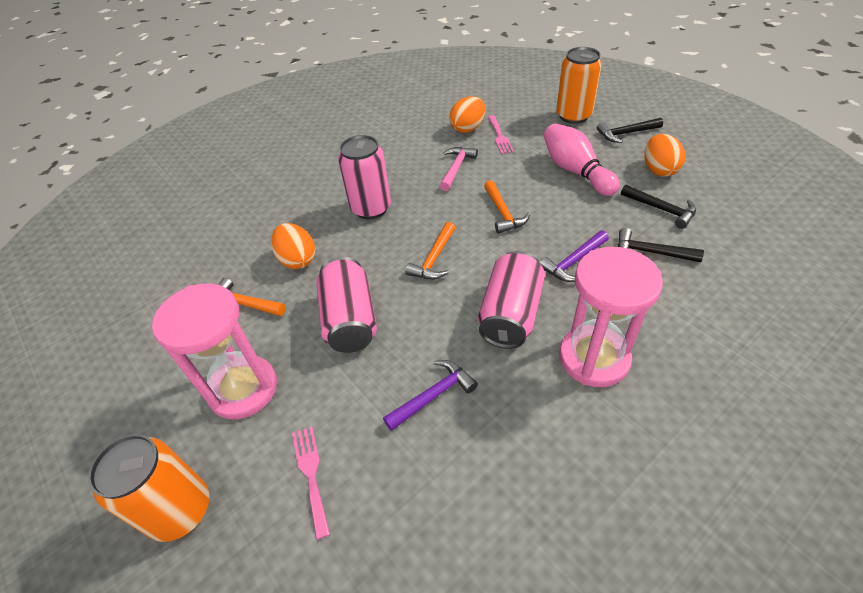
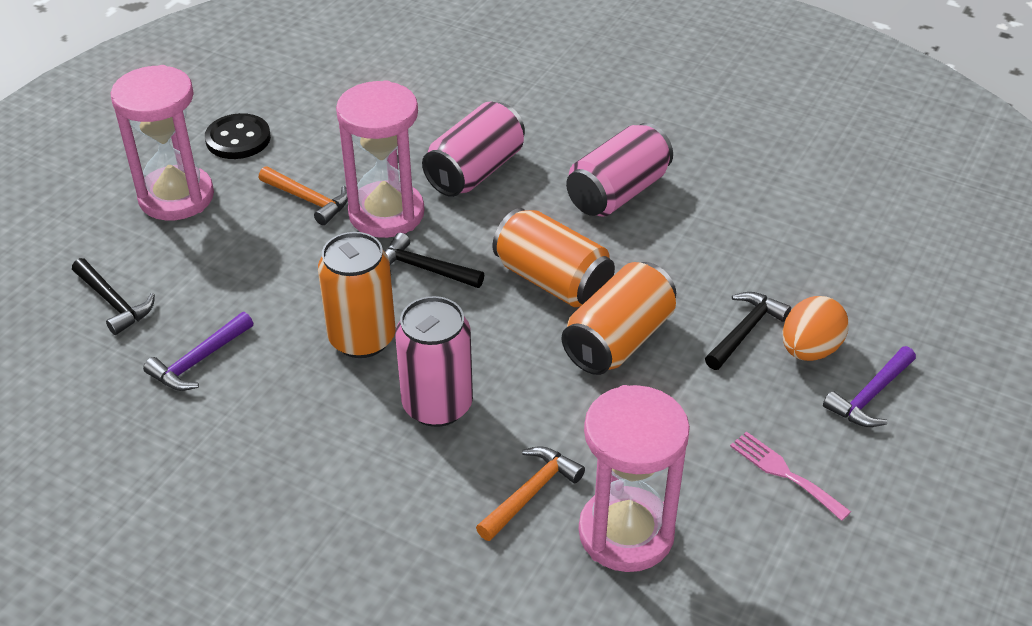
black button: none = 0 -> [205,113,271,159] = 1
orange can: [88,434,209,542] [556,47,602,124] = 2 -> [318,232,395,358] [493,208,615,307] [562,262,676,375] = 3
orange egg: [271,223,315,269] [449,96,485,133] [644,134,686,177] = 3 -> [782,296,849,361] = 1
orange hammer: [219,278,286,316] [405,222,455,280] [484,180,530,234] = 3 -> [259,166,348,225] [476,446,585,541] = 2
pink bowling pin: [544,123,620,196] = 1 -> none = 0
pink fork: [292,426,330,540] [488,115,514,154] = 2 -> [730,431,851,521] = 1
pink hammer: [440,147,478,191] = 1 -> none = 0
pink hourglass: [152,283,277,420] [559,247,663,387] = 2 -> [111,65,214,220] [336,80,424,238] [579,385,690,572] = 3

